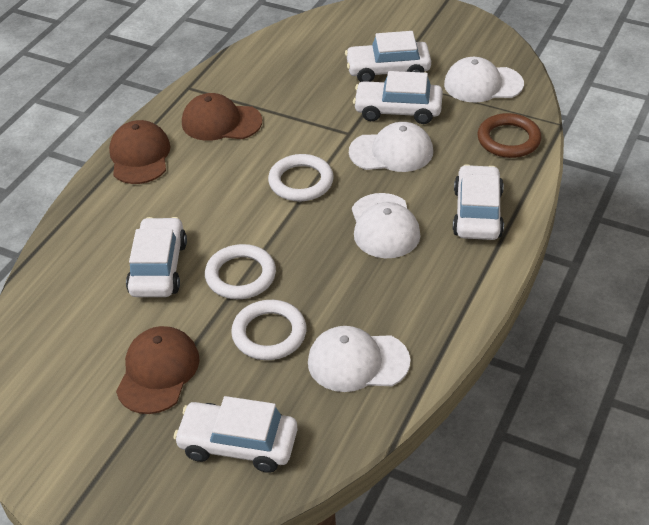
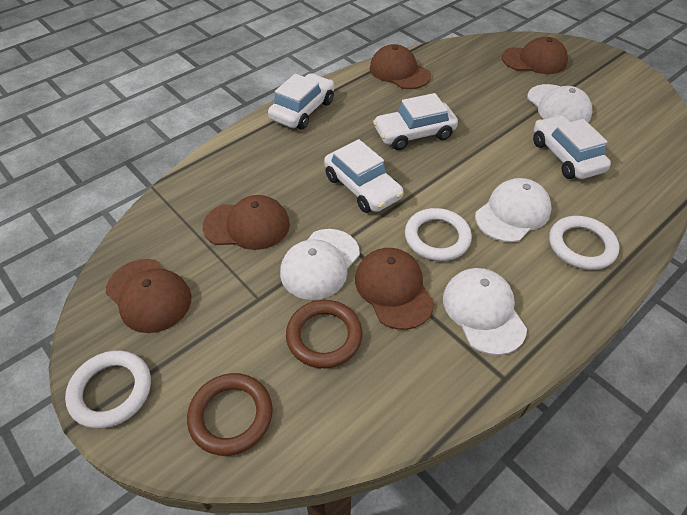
brown cap: [109,120,171,184] [116,326,200,414] [182,93,262,141] = 3 -> [106,259,191,333] [203,195,290,250] [355,248,435,330] [370,44,431,89] [502,37,568,74] = 5
brown ring: [477,113,542,158] = 1 -> [187,373,273,456] [286,300,362,368] = 2
white car: [126,217,187,297] [174,396,298,473] [345,31,431,82] [353,71,443,124] [453,165,504,240] = 5 -> [268,73,334,129] [324,139,404,213] [373,93,458,150] [533,115,611,179] = 4

